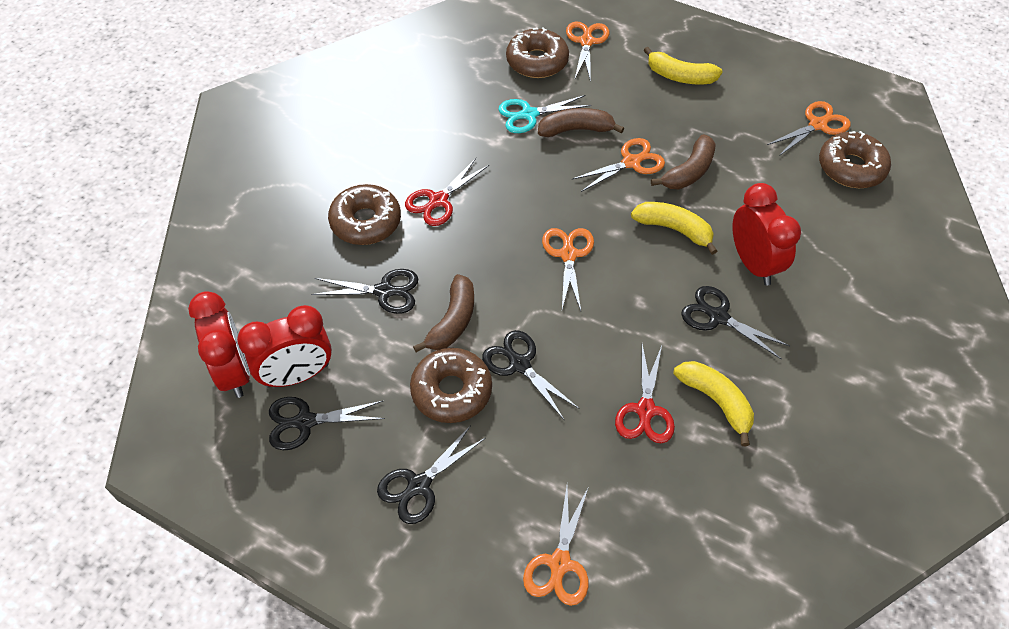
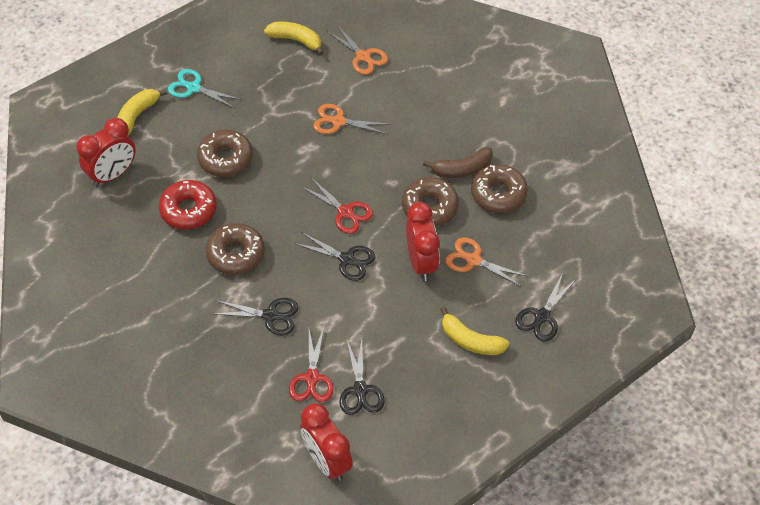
black scissors: [269,397,385,450] [311,269,418,314] [377,425,485,524] [482,330,580,421] [681,286,790,359] = 5 -> [215,298,299,335] [294,232,375,281] [339,339,385,415] [515,273,577,342] = 4
brown banana: [413,274,474,352] [538,108,624,137] [651,134,716,189] = 3 -> [423,147,493,178] = 1
orange scissors: [523,486,589,606] [542,228,594,311] [566,22,609,82] [573,138,665,192] [767,101,851,156] = 5 -> [313,104,391,134] [327,25,388,75] [446,237,527,287] = 3
red donut: none = 0 -> [159,180,217,230] = 1

